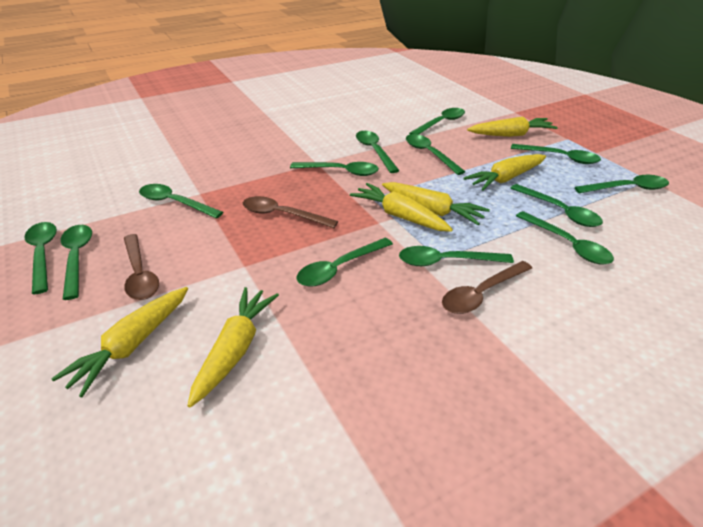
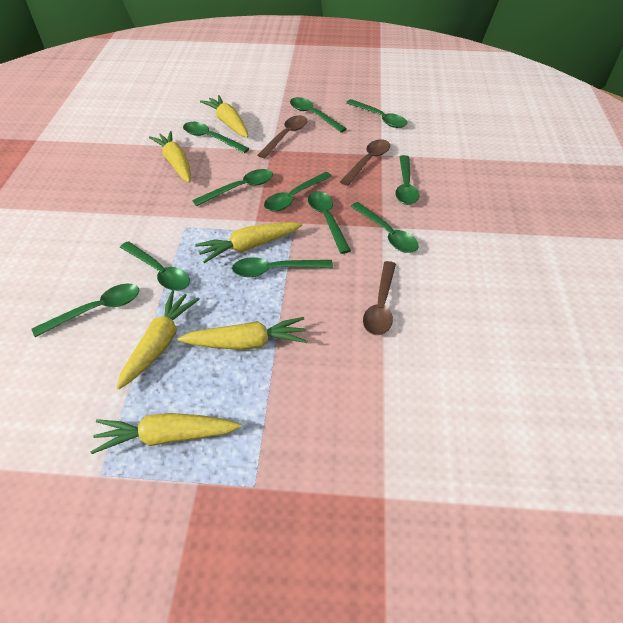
green spoon: [25,222,57,294] [61,225,92,300] [139,184,223,219] [290,162,379,176] [297,238,393,287] [356,131,400,173] [399,246,514,266] [406,134,465,175] [409,108,465,135] [510,184,603,227] [511,144,601,164] [516,211,614,264] [575,175,669,193] = 13 -> [32,284,139,337] [120,241,190,291] [183,122,250,153] [192,169,273,206] [232,257,333,277] [264,172,332,212] [290,97,347,133] [308,191,351,254] [346,99,407,128] [351,202,419,253] [395,155,419,205] = 11

